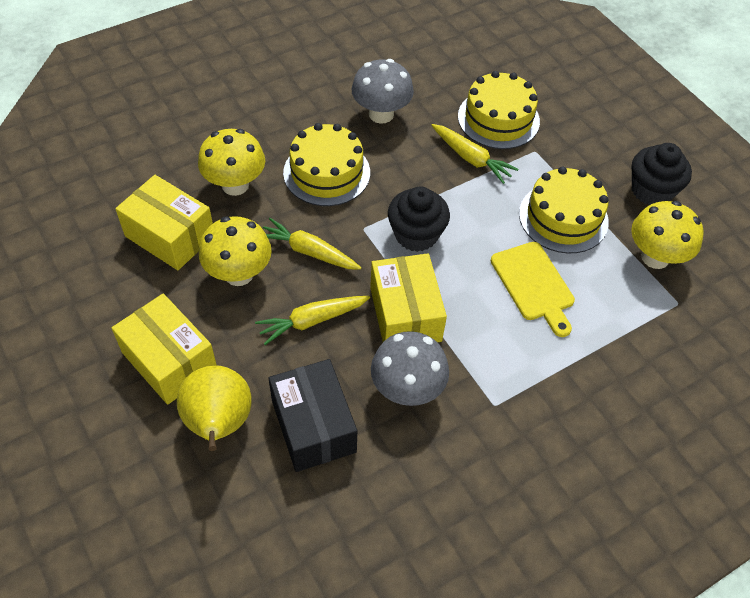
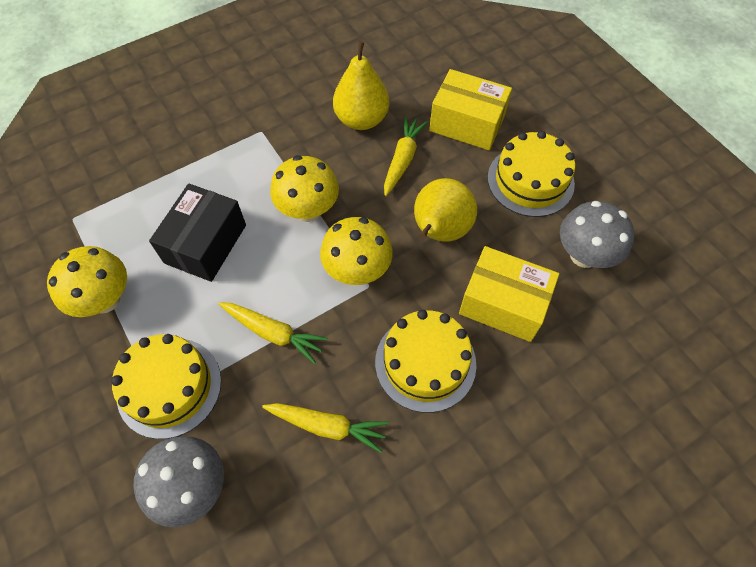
black cupcake: [388,186,450,252] [632,143,692,205] = 2 -> none = 0
yellow box: [112,293,217,405] [115,175,213,270] [370,253,447,342] = 3 -> [429,69,512,150] [459,246,559,342] = 2
yellow cutting board: [491,242,575,337] = 1 -> none = 0
yellow pear: [177,365,251,451] = 1 -> [333,41,389,130] [414,178,477,241] = 2

